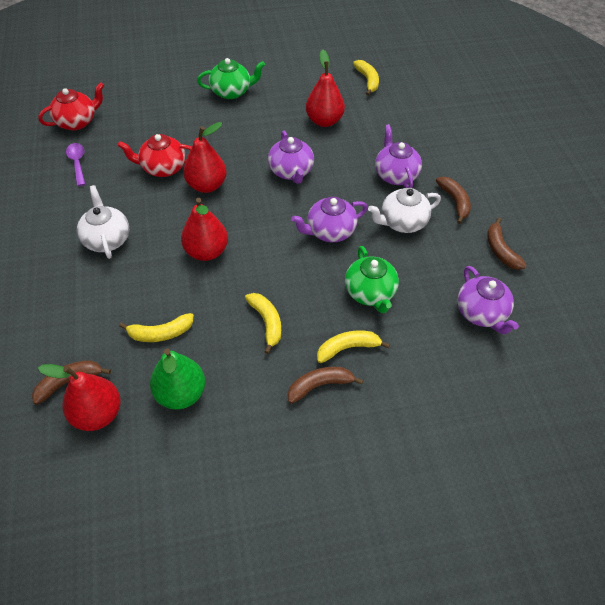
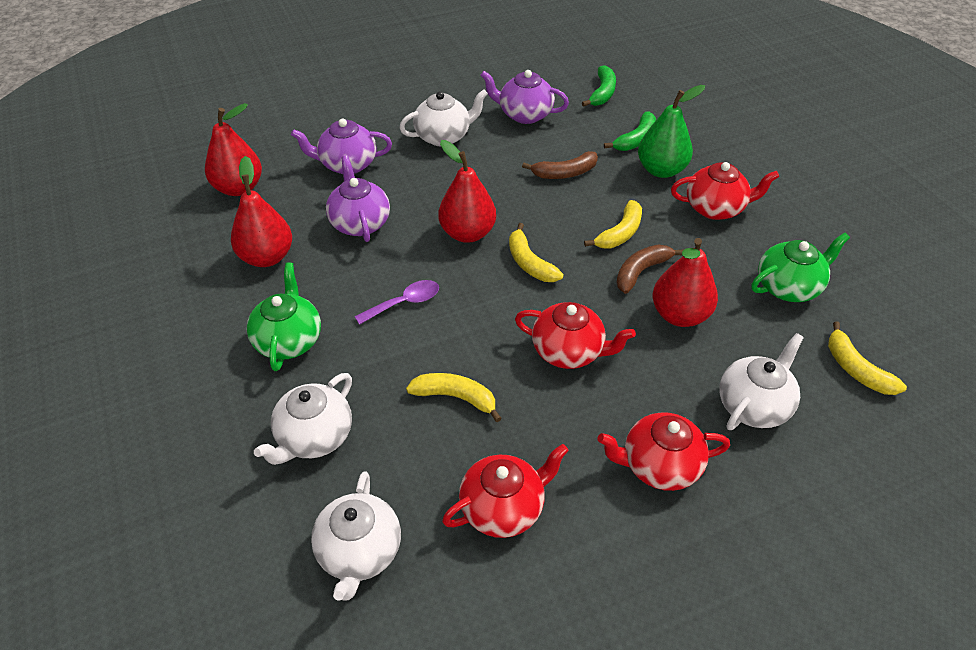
brown banana: [32,360,111,405] [288,367,363,404] [436,177,471,224] [487,217,527,270] = 4 -> [522,151,598,179] [616,244,683,294] = 2
green banana: none = 0 -> [582,65,616,107] [604,112,656,151] = 2
purple teapot: [268,131,314,184] [291,197,368,242] [375,124,422,188] [457,266,519,334] = 4 -> [291,119,392,174] [326,155,390,242] [480,70,569,124] = 3
red teapot: [38,82,104,130] [117,134,192,177] = 2 -> [442,444,569,538] [515,302,636,369] [597,412,730,491] [671,162,779,220] = 4
white teapot: [77,185,129,259] [368,188,441,233] = 2 -> [254,373,352,465] [311,471,401,601] [399,90,488,146] [719,333,804,430] = 4

